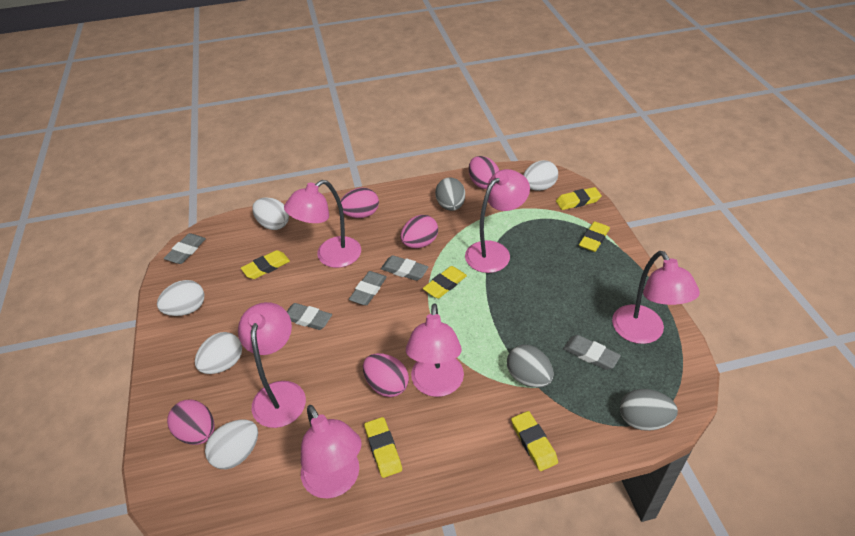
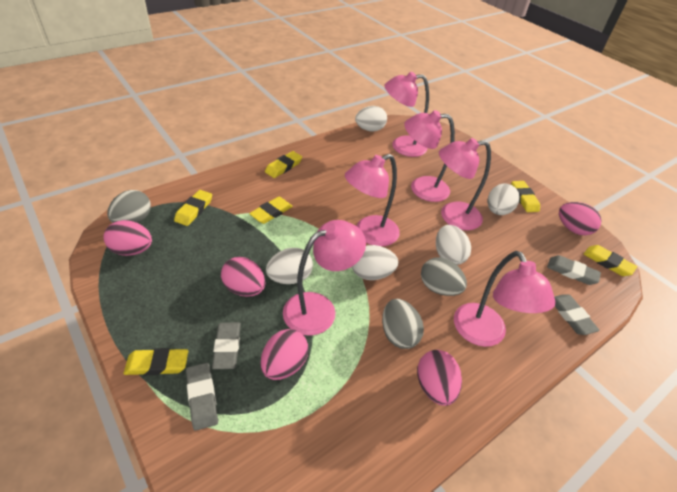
grey eraser: [164,233,206,264] [287,303,332,330] [349,271,387,305] [381,255,428,281] [563,335,621,370] = 5 -> [186,363,218,431] [212,322,241,369] [547,255,601,285] [554,294,600,335] = 4

